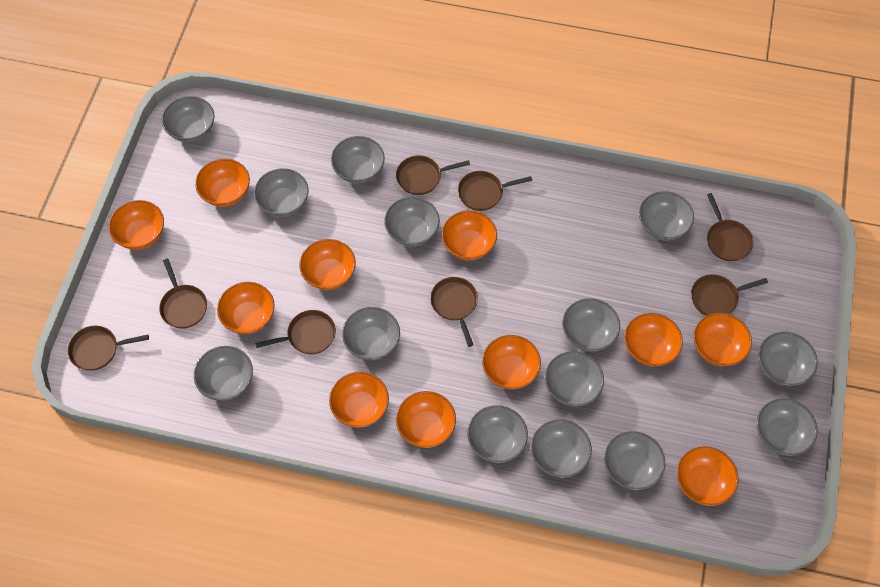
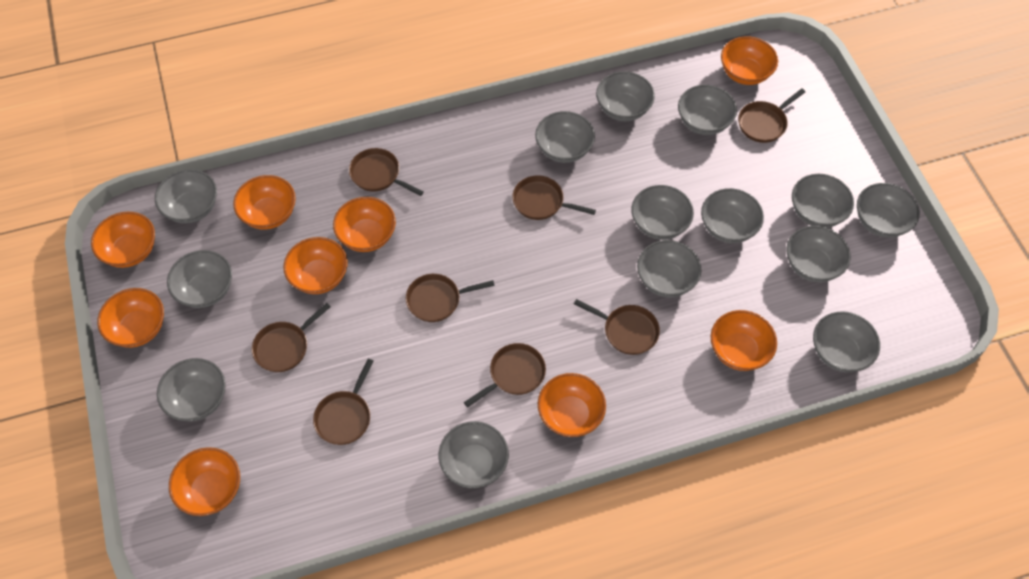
orange bowl: [108,200,164,250] [195,159,250,207] [217,282,275,334] [299,239,356,290] [329,372,389,428] [396,391,456,448] [442,210,497,261] [482,335,541,389] [624,313,683,367] [677,446,739,506] [693,313,752,366] = 11 -> [91,212,155,268] [97,288,164,348] [169,447,240,516] [233,175,296,229] [283,237,348,294] [333,197,396,252] [538,373,606,437] [711,310,777,371] [721,37,778,85] = 9

